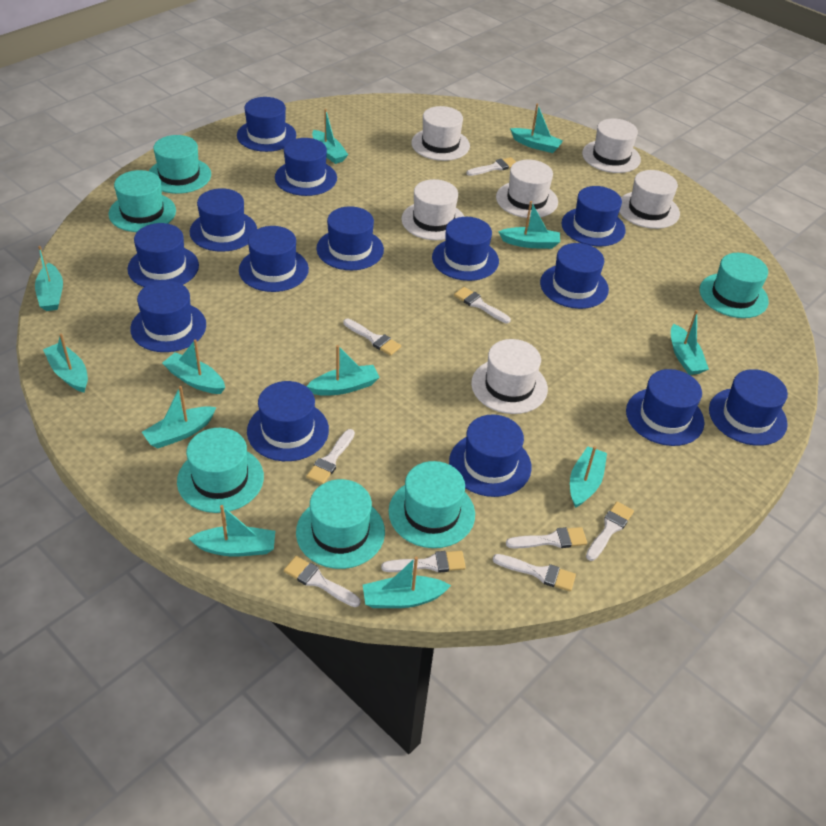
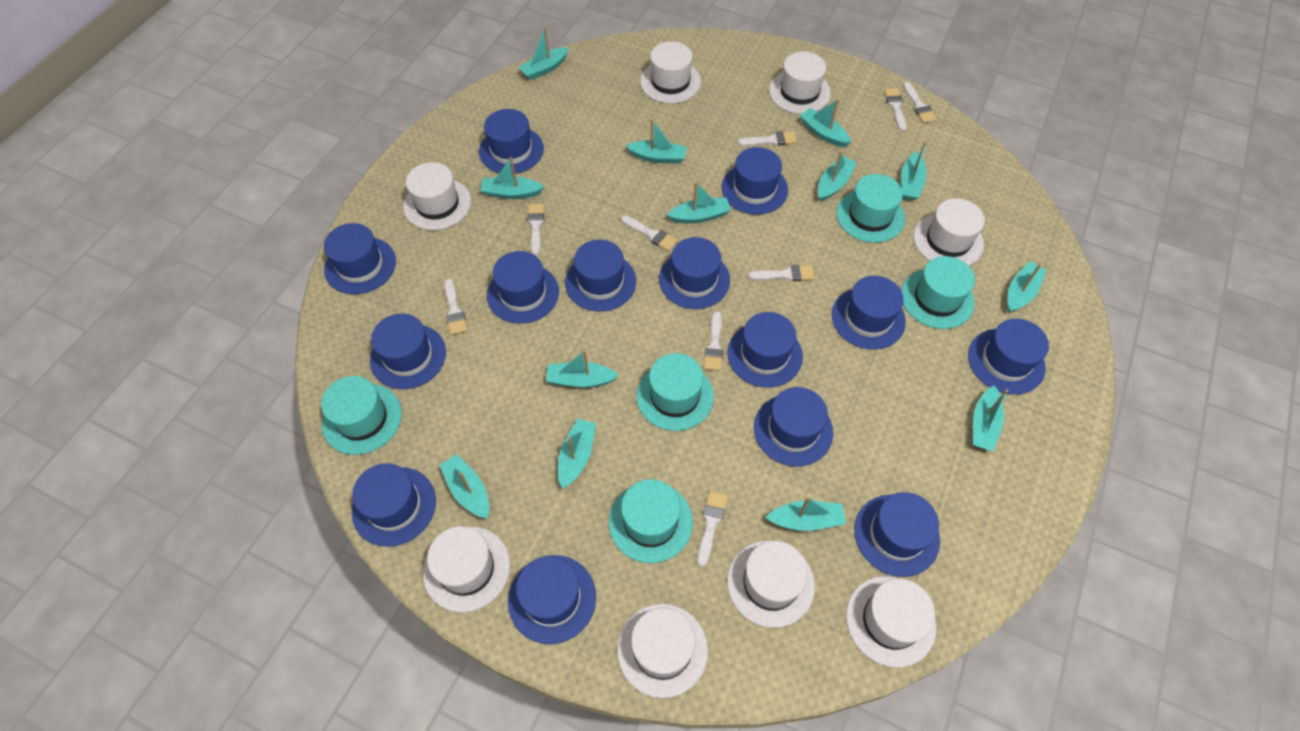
turquoise boat: [35,246,63,311] [43,333,88,393] [142,386,216,448] [162,339,225,394] [188,505,275,557] [306,345,380,396] [312,109,348,164] [363,556,451,608] [498,201,560,249] [510,104,563,153] [570,446,607,508] [671,310,709,375] = 12 -> [439,454,489,519] [480,157,544,199] [519,27,569,80] [546,350,619,388] [558,419,596,489] [625,119,687,164] [667,182,731,223] [765,497,846,531] [800,99,851,147] [818,151,857,201] [901,141,927,200] [973,385,1009,451] [1007,262,1046,313] = 13
turquoise hat: [108,170,176,232] [149,135,211,194] [177,428,264,513] [296,479,385,569] [389,461,475,548] [699,253,769,318] = 6 -> [321,376,402,455] [609,479,693,563] [636,353,714,431] [836,174,905,243] [901,256,975,329] = 5
white hat: [401,179,465,240] [411,106,470,161] [471,339,548,414] [496,160,558,218] [582,118,641,173] [619,170,680,229] = 6 -> [403,162,471,230] [423,526,510,613] [617,604,708,698] [640,41,701,103] [727,540,815,628] [769,51,831,114] [846,576,936,667] [914,198,985,266] = 8

